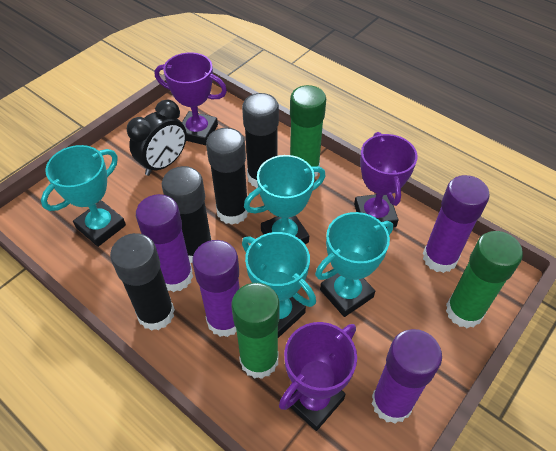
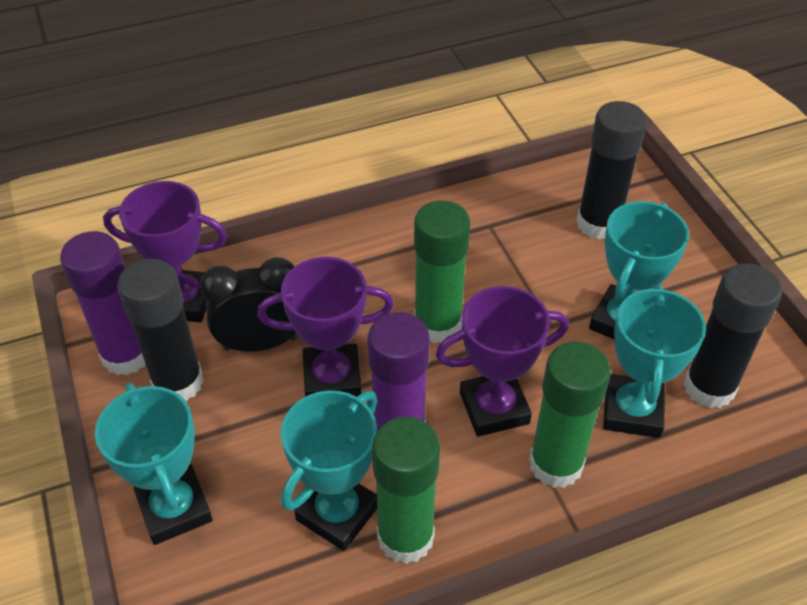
black glue stick: [110,233,175,331] [162,166,211,263] [206,128,249,225] [242,93,279,188] = 4 -> [117,259,204,401] [576,101,647,240] [684,263,782,408] = 3
purple glue stick: [136,194,193,292] [192,240,240,337] [372,329,442,424] [423,175,490,273] = 4 -> [60,231,145,375] [368,312,430,431] = 2

